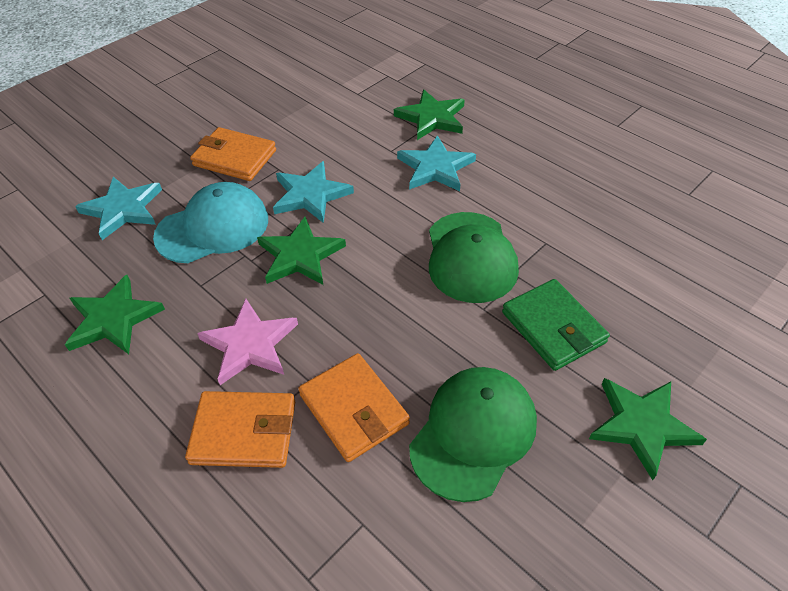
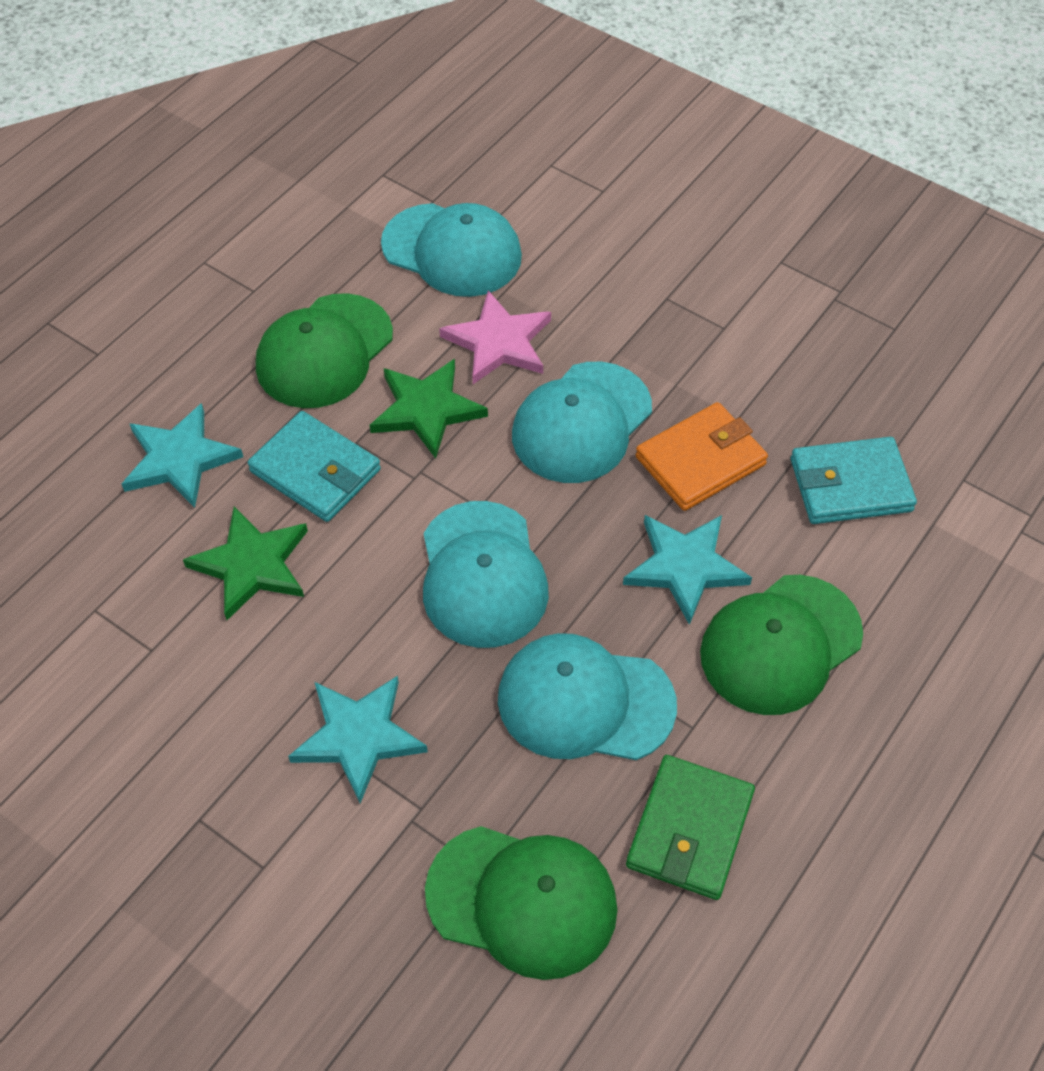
green cap: [409,367,537,502] [429,212,519,303] = 2 -> [256,293,393,408] [425,826,618,980] [700,575,863,715] = 3
green star: [65,275,165,354] [257,217,346,285] [394,90,465,140] [589,378,707,480] = 4 -> [183,506,308,620] [370,359,488,459] = 2
orange wallet: [185,391,295,468] [190,127,276,181] [298,353,410,462] = 3 -> [636,402,768,511] = 1
turquoise cap: [153,182,268,263] = 1 -> [381,203,522,297] [423,501,549,648] [498,633,677,760] [512,362,652,483] = 4
turquoise wallet: none = 0 -> [248,411,381,522] [791,437,917,524] = 2

